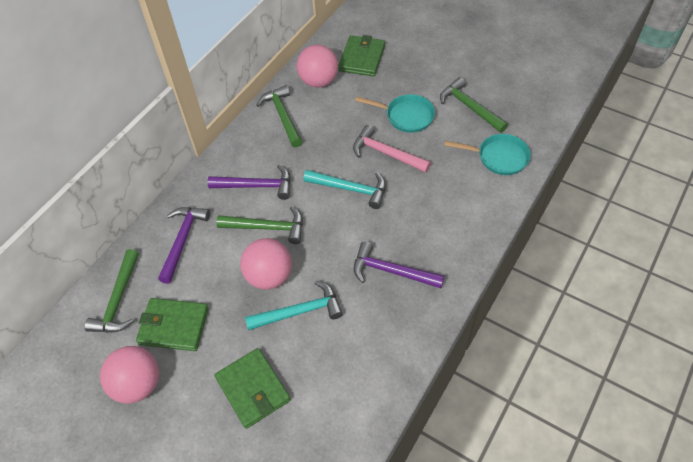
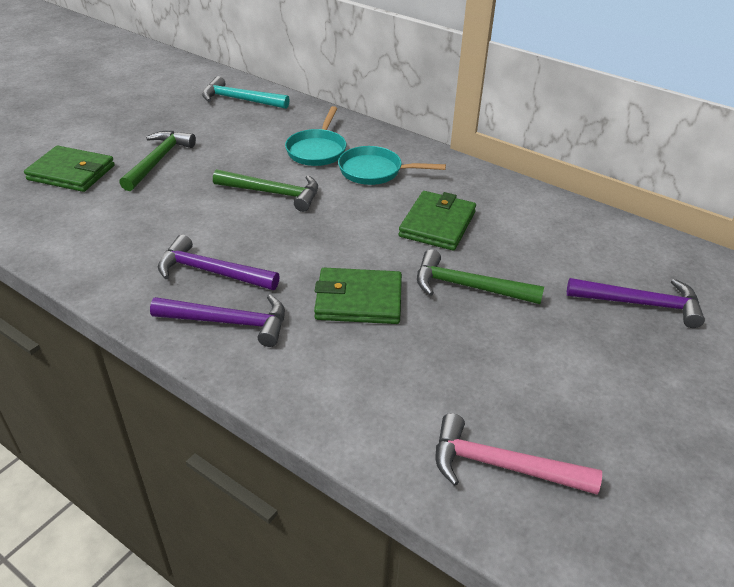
green hammer: [84,249,139,333] [216,206,303,244] [257,85,303,147] [440,77,508,133] = 4 -> [119,131,196,191] [213,169,318,212] [417,249,544,304] = 3
pink ball: [100,346,159,404] [240,238,292,290] [297,45,338,88] = 3 -> none = 0
turquoise hammer: [245,281,343,330] [303,170,386,209] = 2 -> [202,76,290,109] = 1

